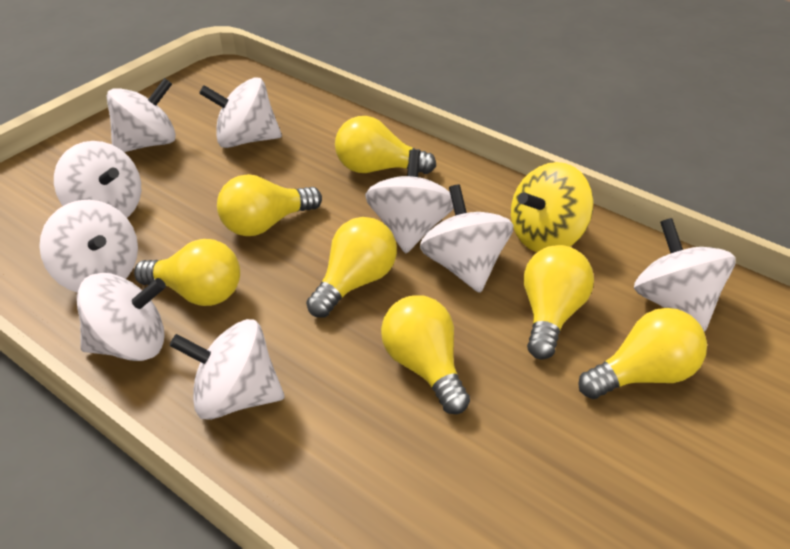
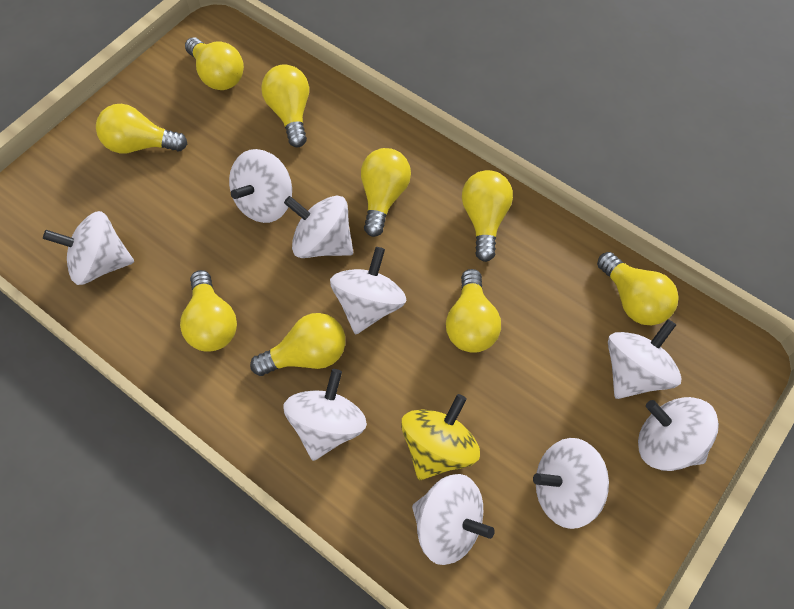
yellow light bulb: [134,239,240,306] [217,174,322,236] [306,217,397,318] [335,116,436,174] [381,295,470,414] [524,245,594,360] [578,308,707,399] = 7 -> [96,104,187,153] [180,270,237,352] [185,37,244,90] [250,313,345,376] [261,64,309,147] [361,148,411,237] [446,269,501,353] [462,170,513,262] [597,252,679,325] = 9

